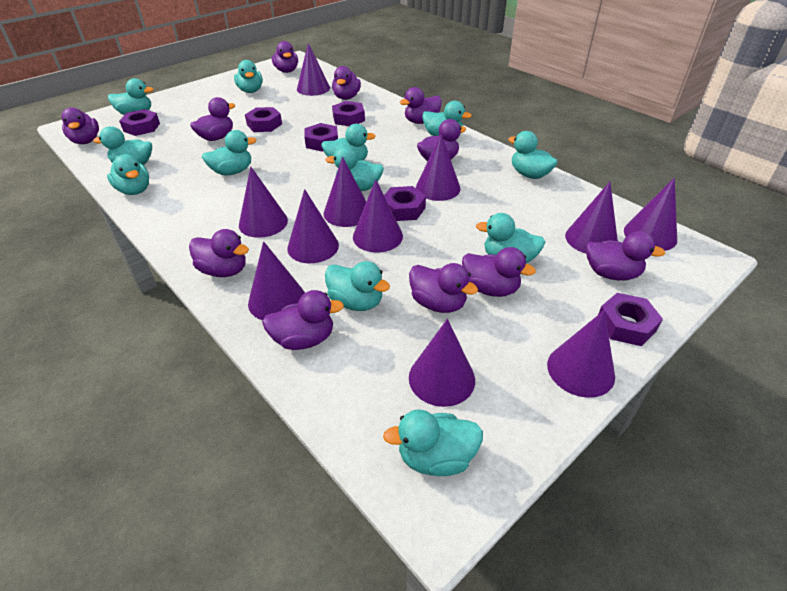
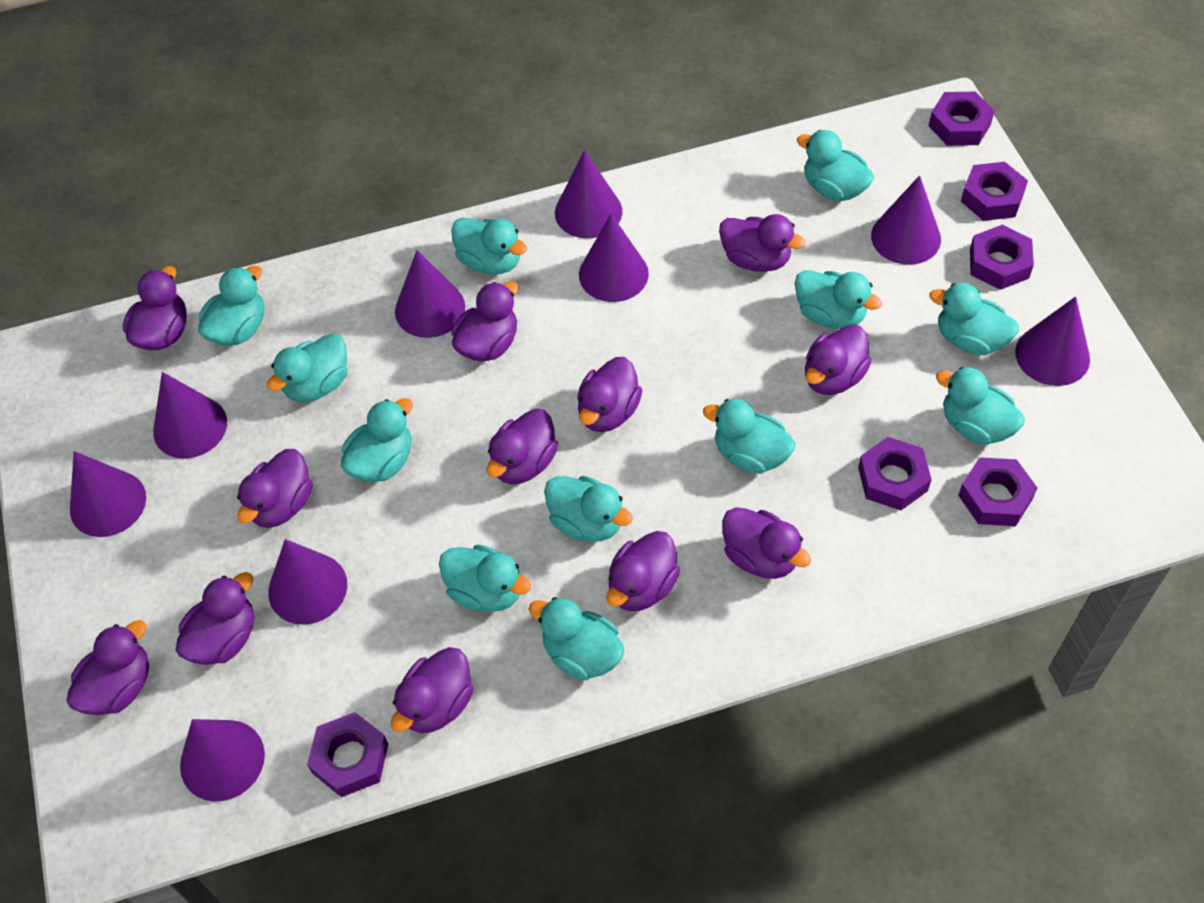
purple cone: [239,166,288,238] [248,241,305,320] [287,189,339,263] [297,43,330,96] [324,157,366,227] [353,179,403,253] [409,319,475,407] [416,134,461,201] [547,310,615,398] [565,182,618,253] [624,178,677,251] = 11 -> [70,451,146,537] [153,372,227,459] [180,719,265,801] [268,539,347,625] [395,250,465,338] [555,150,622,238] [579,214,649,302] [871,175,941,265] [1015,296,1090,386] = 9
purple duck: [61,108,99,144] [189,229,249,277] [190,97,235,141] [262,290,344,350] [272,41,298,73] [332,66,361,100] [399,87,442,124] [409,263,478,313] [417,119,466,161] [462,247,536,297] [586,231,665,281] = 11 -> [67,620,149,715] [123,266,187,350] [175,572,254,665] [237,449,313,528] [391,647,474,733] [452,281,519,361] [486,409,558,484] [577,357,642,432] [606,531,680,611] [719,214,806,272] [722,507,811,579] [805,325,872,395] = 12

